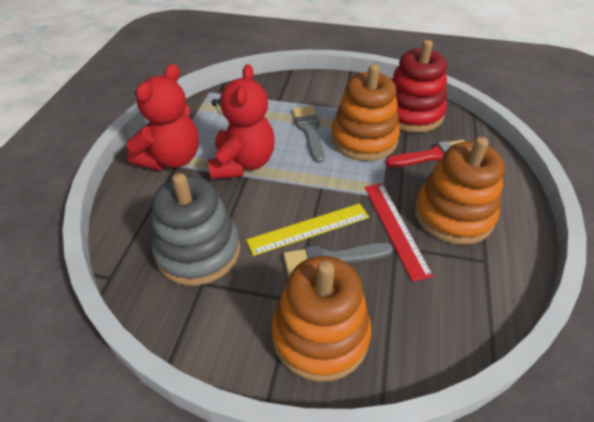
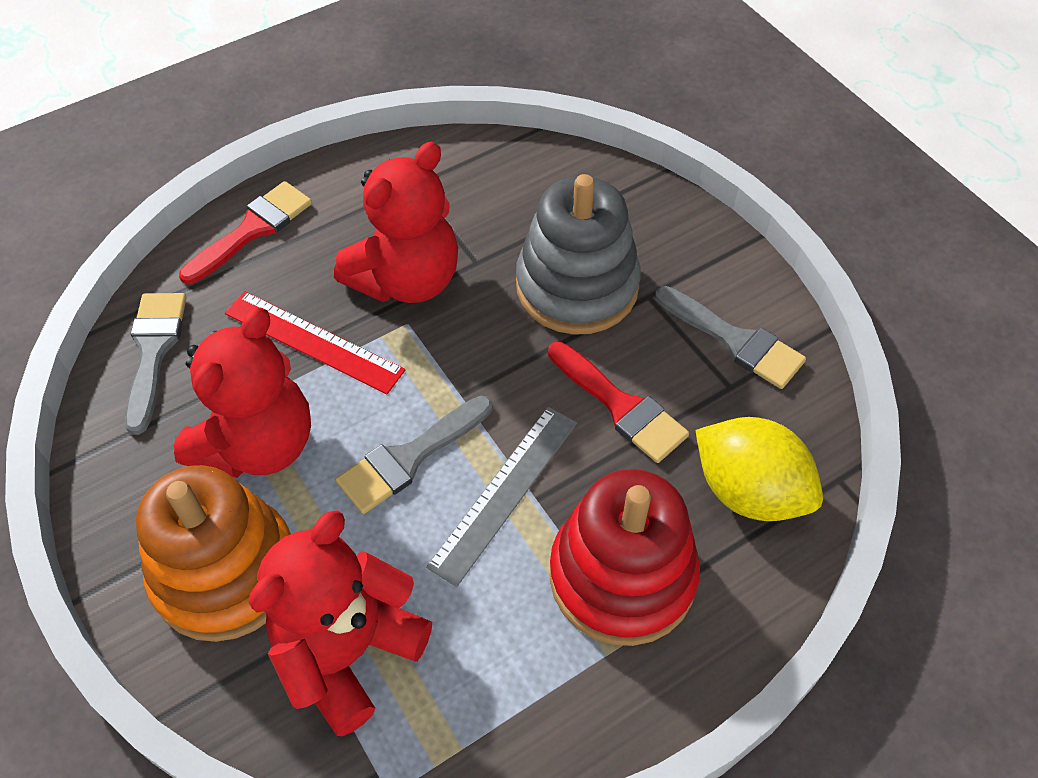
grey brush: [283,243,393,277] [292,106,325,163] = 2 -> [125,293,187,435] [336,396,492,514] [655,286,806,389] = 3
grey ruler: none = 0 -> [426,406,577,587] = 1
orange stacking toy: [271,256,371,382] [331,64,400,161] [415,137,505,245] = 3 -> [136,465,291,642] = 1
red brush: [385,140,465,167] = 1 -> [179,181,312,284] [548,341,689,463] = 2
red teddy bear: [126,64,199,170] [208,64,275,179] = 2 -> [173,307,311,478] [249,510,432,736] [334,142,458,303] = 3
yellow lemon: none = 0 -> [695,417,823,521] = 1
yellow ruler: [246,203,369,256] = 1 -> none = 0

